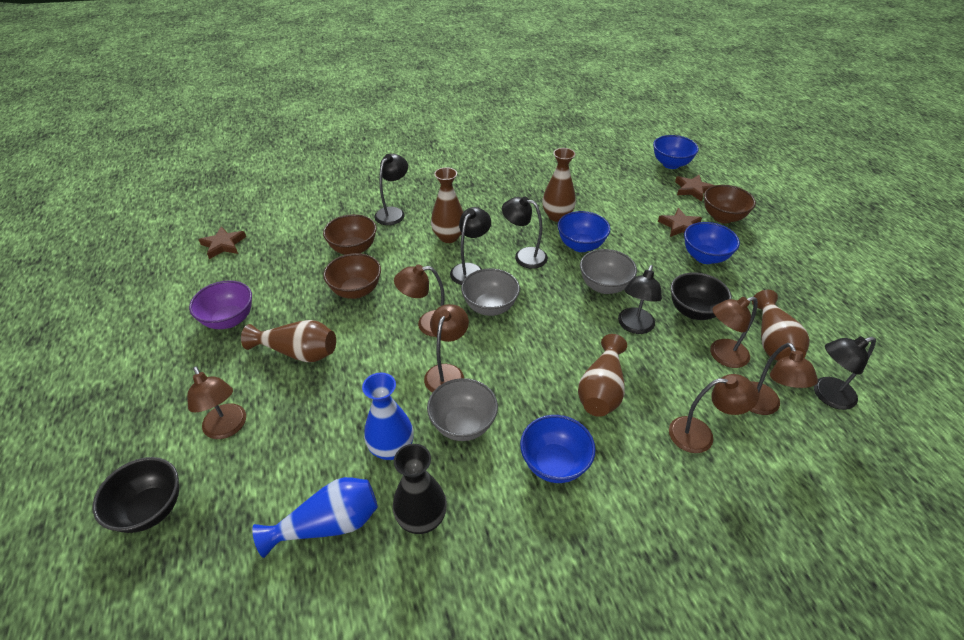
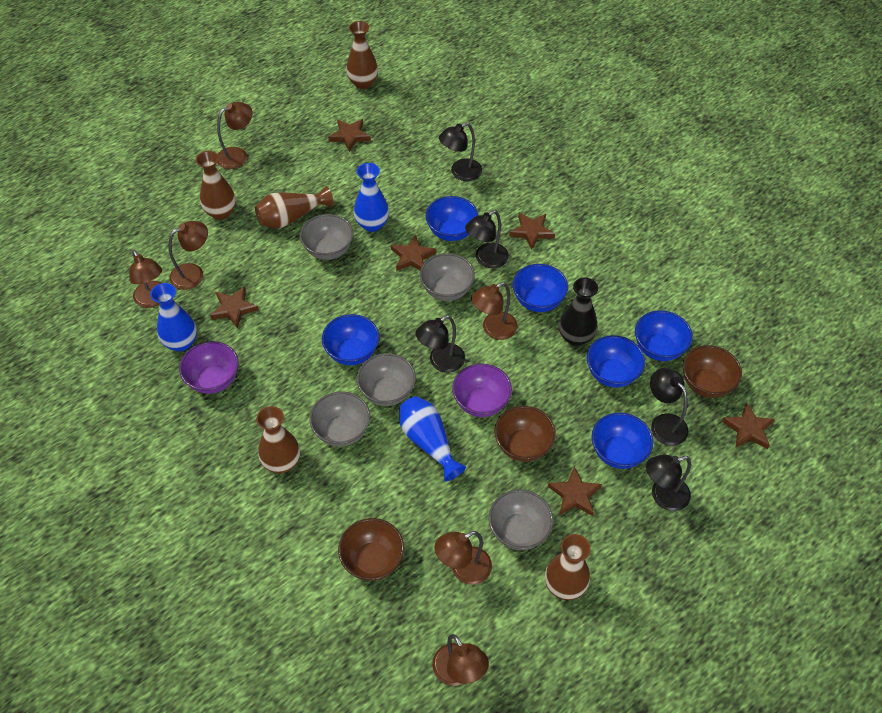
black bowl: [92,457,179,533] [671,272,732,320] = 2 -> none = 0
blue bowl: [520,415,596,483] [558,211,610,252] [653,135,699,169] [684,222,740,264] = 4 -> [322,314,379,365] [426,196,478,241] [513,264,568,312] [587,335,645,388] [592,413,653,469] [635,310,693,361] = 6
blue vase: [252,477,378,558] [362,373,414,460] = 2 -> [150,283,197,351] [354,163,389,232] [399,396,466,481] = 3
brown star: [198,226,246,259] [658,208,702,237] [675,175,715,202] = 3 -> [210,286,259,329] [328,119,371,152] [391,234,436,271] [509,213,555,250] [548,466,602,516] [722,403,775,449] = 6
grey bowl: [427,378,498,441] [461,268,520,316] [580,249,637,294] = 3 -> [300,214,354,260] [309,391,370,447] [357,353,416,406] [420,253,475,301] [489,490,553,550] = 5
purple bowl: [189,280,252,329] = 1 -> [179,341,239,394] [452,363,512,417] = 2

